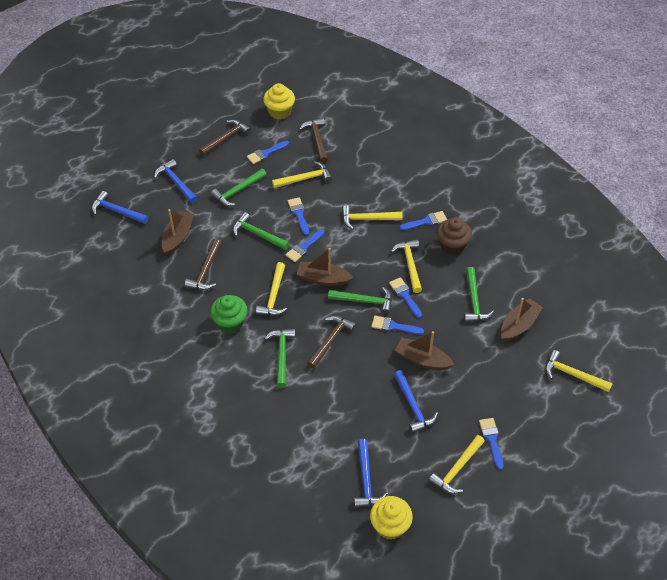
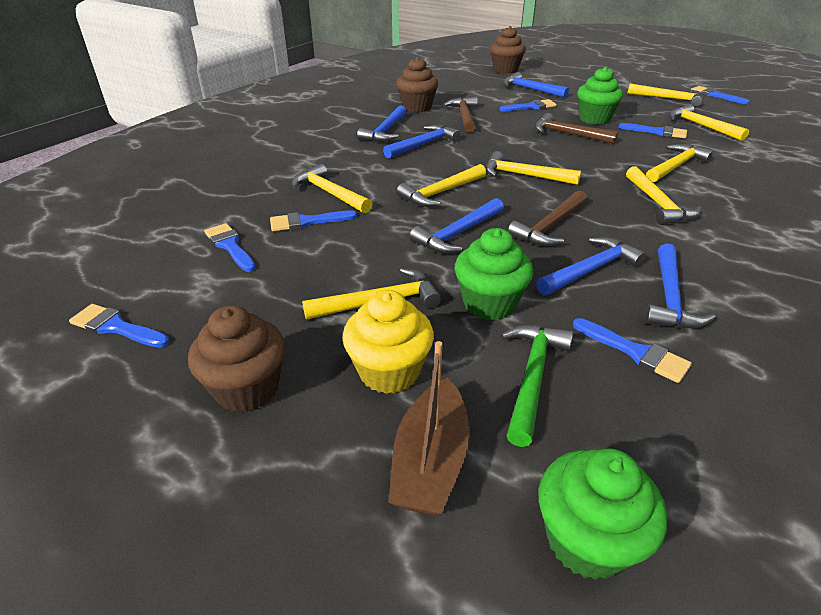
blue hammer: [92,191,148,224] [154,159,197,203] [354,439,388,508] [394,370,438,433] = 4 -> [357,105,407,142] [383,124,460,158] [410,198,504,253] [503,72,569,98] [536,237,646,295] [645,244,716,329] = 6
brown boat: [162,209,194,255] [296,248,354,286] [395,331,454,370] [501,298,543,341] = 4 -> [389,341,470,515] = 1
brown cupcake: [437,217,472,255] = 1 -> [188,305,285,412] [396,57,438,112] [490,26,526,74] = 3
brown hammer: [185,239,222,290] [199,119,251,156] [299,118,328,163] [307,316,356,369] = 4 -> [443,96,478,133] [508,191,587,246] [535,113,618,144] = 3
green cupcake: [210,295,248,334] = 1 -> [455,228,534,320] [538,448,667,580] [577,67,623,125] = 3
green hammer: [211,169,267,206] [233,212,290,250] [264,328,295,388] [328,287,392,314] [464,267,494,322] = 5 -> [501,325,573,447] = 1
yellow cupcake: [263,83,295,120] [370,496,413,540] = 2 -> [342,290,434,394] = 1
yellow hammer: [256,262,287,316] [272,161,332,188] [342,205,403,230] [391,239,422,293] [429,435,485,494] [545,350,613,392] = 6 -> [292,164,372,213] [302,268,442,320] [397,164,486,207] [485,151,581,185] [626,166,701,225] [627,83,703,107] [646,144,713,182] [669,104,749,141] = 8

